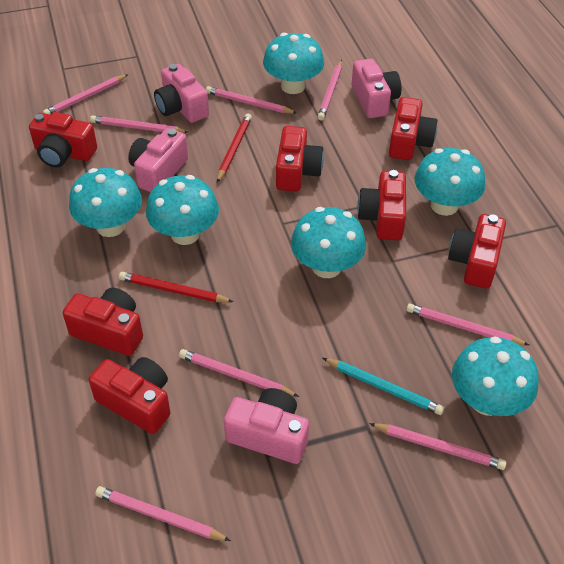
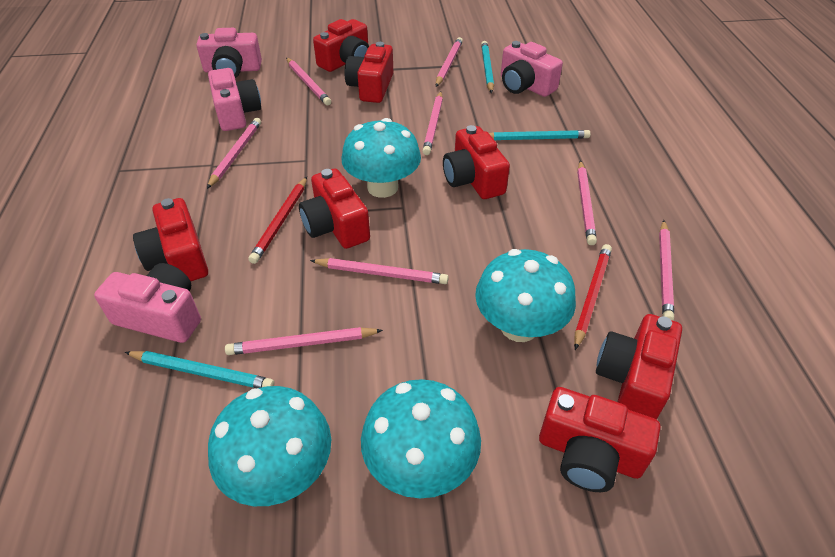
turquoise mushroom: [69,168,142,237] [146,175,219,245] [263,33,324,94] [291,207,366,278] [415,148,485,216] [452,336,538,416] = 6 -> [208,386,331,506] [341,118,421,198] [361,379,481,498] [475,249,576,342] = 4
turquoise pencil: [323,358,444,415] = 1 -> [125,351,275,388] [481,41,494,93] [489,130,590,140] = 3

